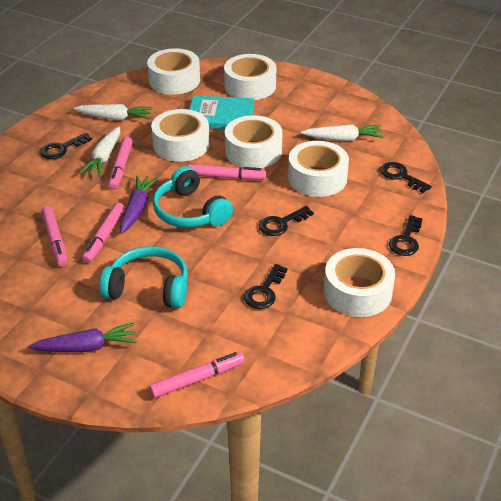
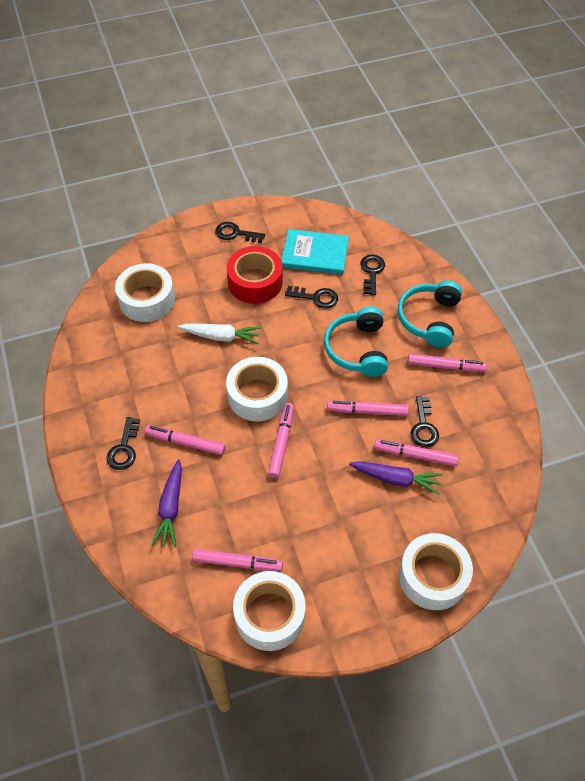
pink marker: [41,206,67,266] [82,203,125,263] [108,137,133,190] [149,352,245,398] [188,164,266,180] = 5 -> [145,425,225,455] [192,549,283,571] [268,403,294,478] [327,401,409,416] [374,440,459,466] [408,354,487,372] = 6
red tape: none = 0 -> [227,246,283,304] = 1
white carrot: [73,104,153,120] [79,126,120,177] [301,124,384,141] = 3 -> [178,323,262,344] = 1
white tape: [147,48,200,94] [151,109,210,162] [224,54,276,100] [225,115,282,168] [288,141,349,197] [324,248,395,317] = 6 -> [115,263,175,322] [226,357,288,422] [233,571,306,651] [399,533,473,610] = 4

